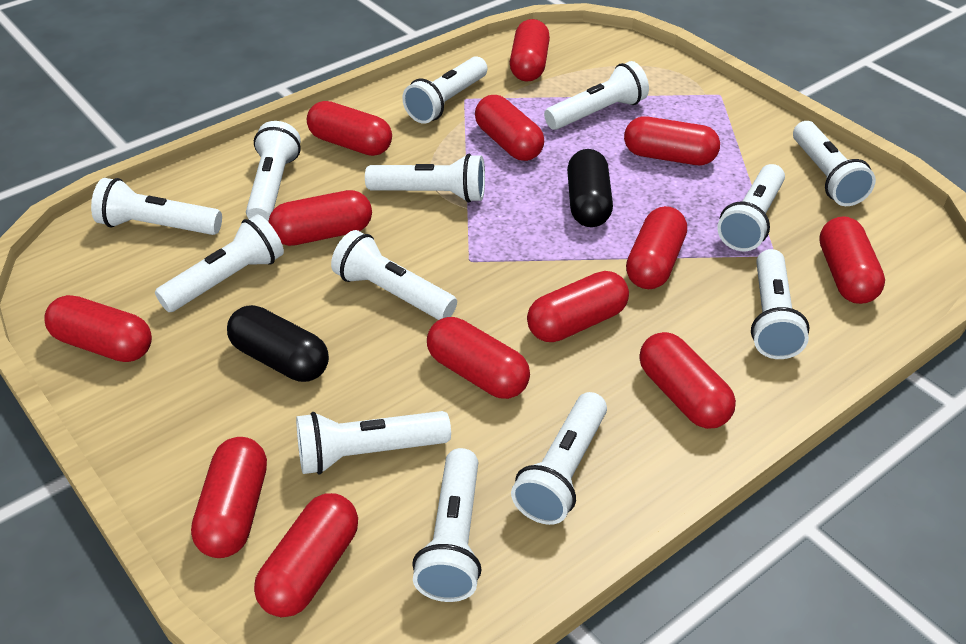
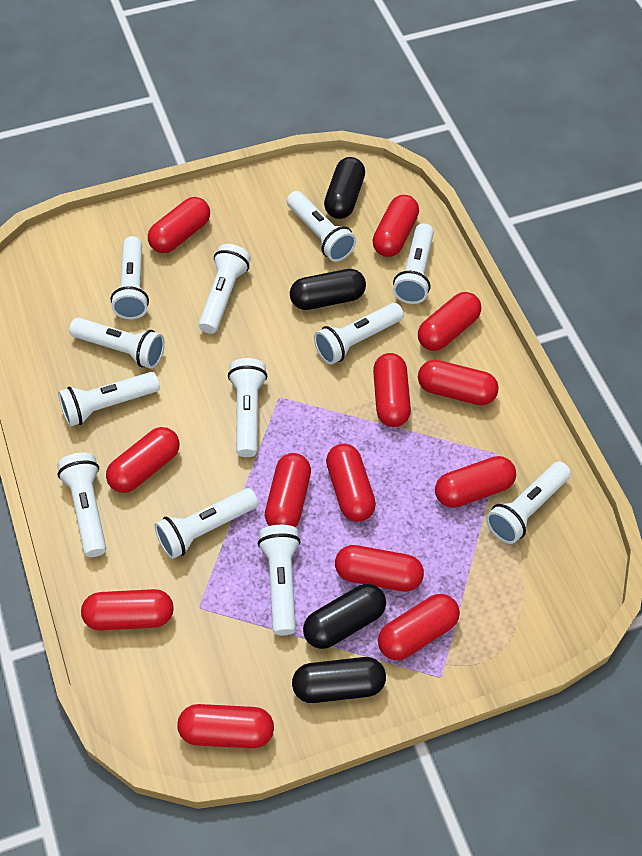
black capsule: [227,305,329,382] [567,149,613,227] = 2 -> [290,269,366,310] [292,657,386,703] [303,584,386,649] [324,157,365,219] = 4
white flashlight: [91,178,222,235] [155,215,284,312] [246,121,301,221] [296,411,451,475] [331,230,457,320] [365,154,485,203] [402,56,487,124] [412,448,481,602] [511,392,607,525] [544,61,649,130] [717,164,785,251] [751,249,810,359] [793,121,876,206] = 13 -> [57,453,106,557] [58,372,160,427] [69,318,165,369] [111,236,149,319] [154,488,258,559] [198,244,251,334] [228,358,267,457] [258,525,301,635] [287,191,356,262] [314,303,404,365] [393,223,434,304] [486,462,571,544] = 12

